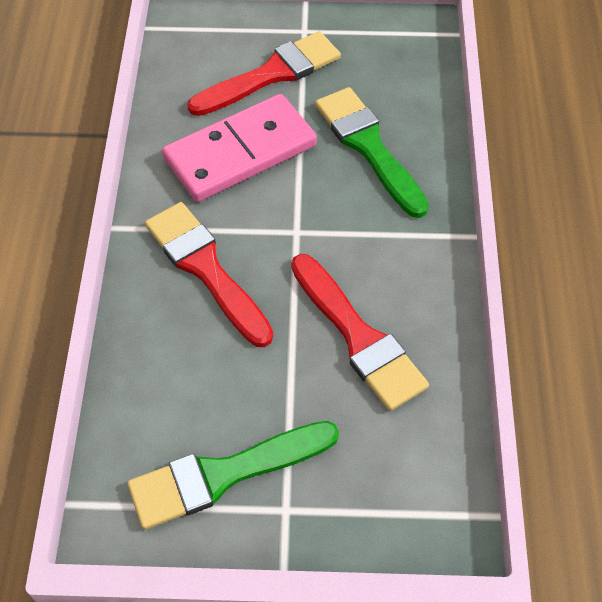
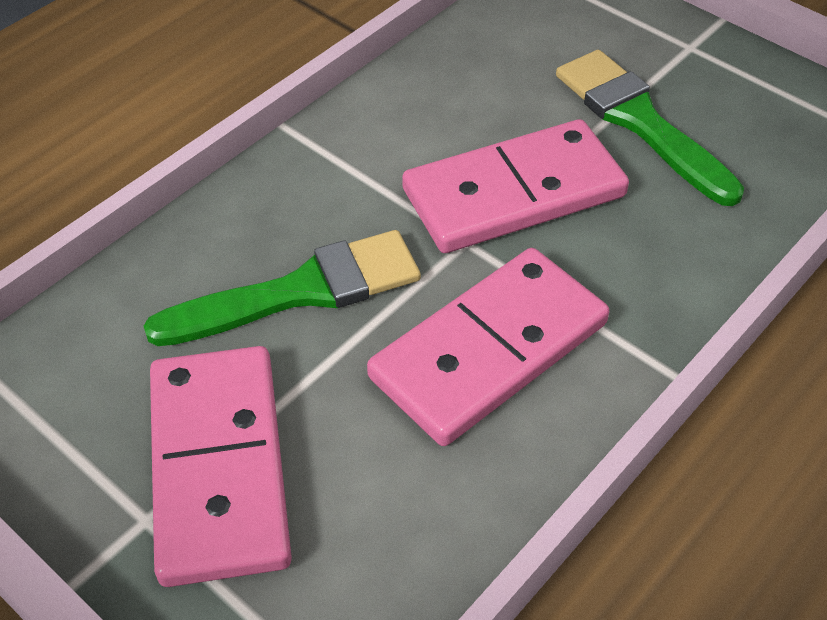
pink domino: [162,94,317,202] = 1 -> [150,346,292,587] [367,248,609,446] [402,119,629,253] = 3
red brush: [145,202,273,347] [187,31,341,116] [291,254,429,411] = 3 -> none = 0

